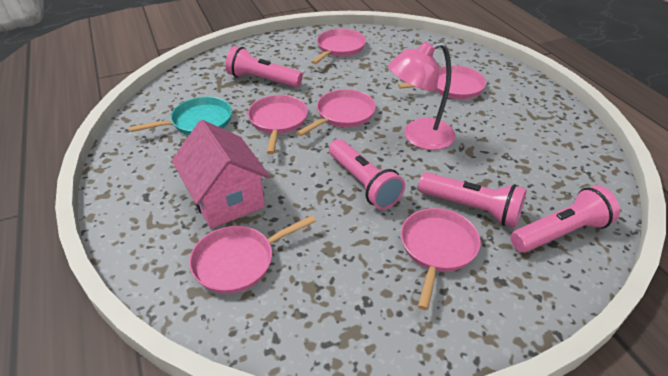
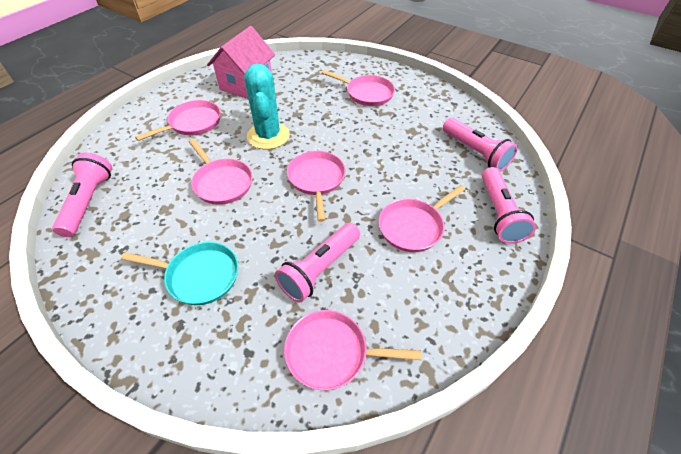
pink lamp: [388,42,456,150] = 1 -> none = 0
turquoise cactus: none = 0 -> [244,64,290,149] = 1

